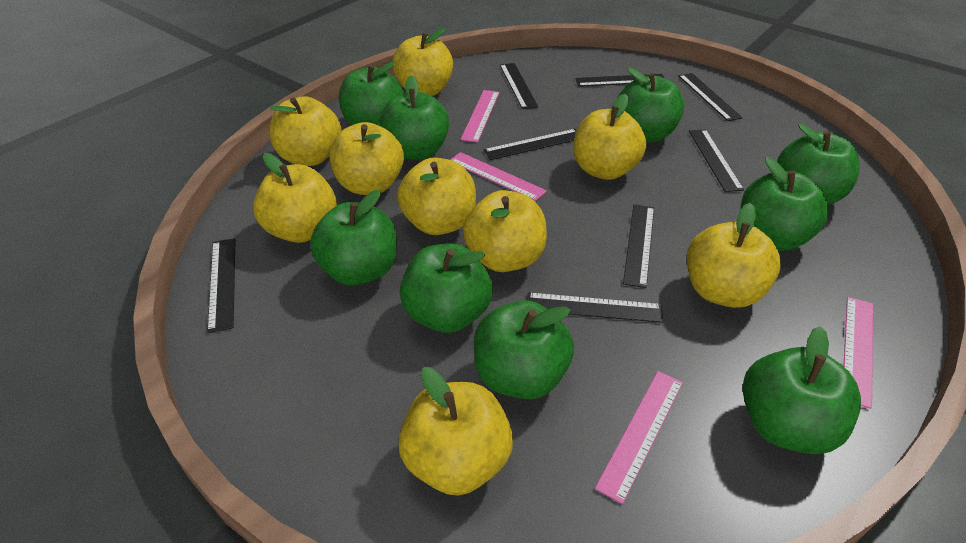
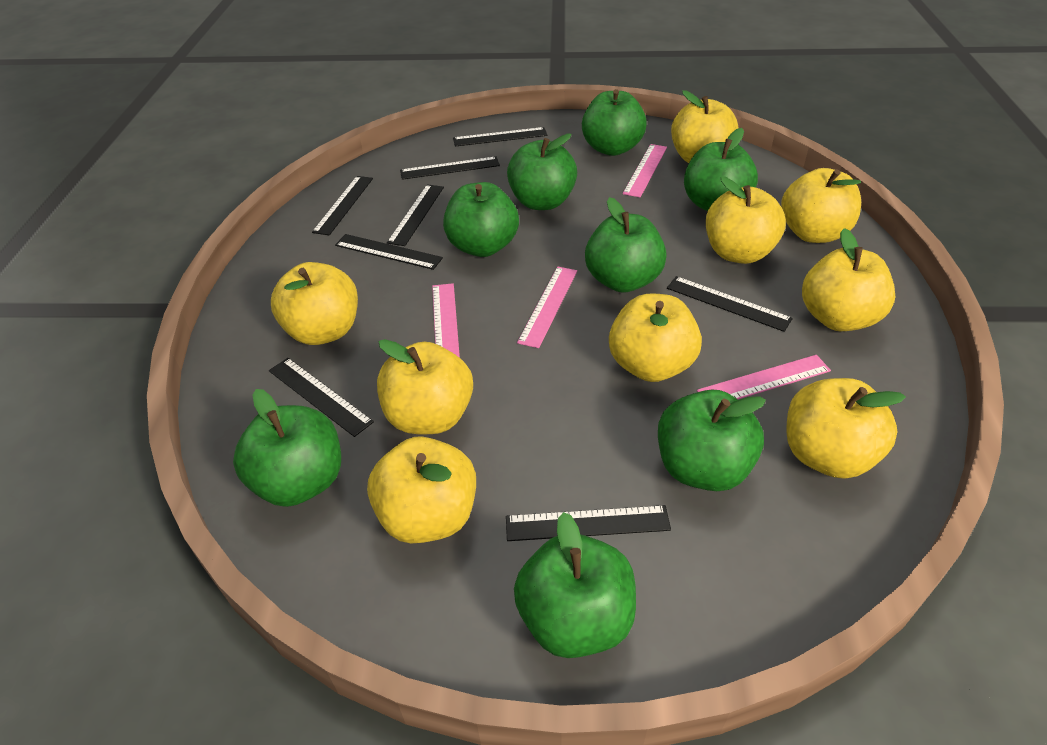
green apple: [310,190,397,286] [339,62,404,126] [380,76,449,160] [400,244,493,333] [474,300,574,399] [618,67,685,142] [741,157,829,251] [743,326,861,454] [777,124,860,205] = 9 -> [233,389,341,507] [443,182,519,257] [507,133,577,210] [514,512,636,658] [582,89,647,156] [585,197,667,293] [658,389,766,491] [684,128,758,211] = 8

